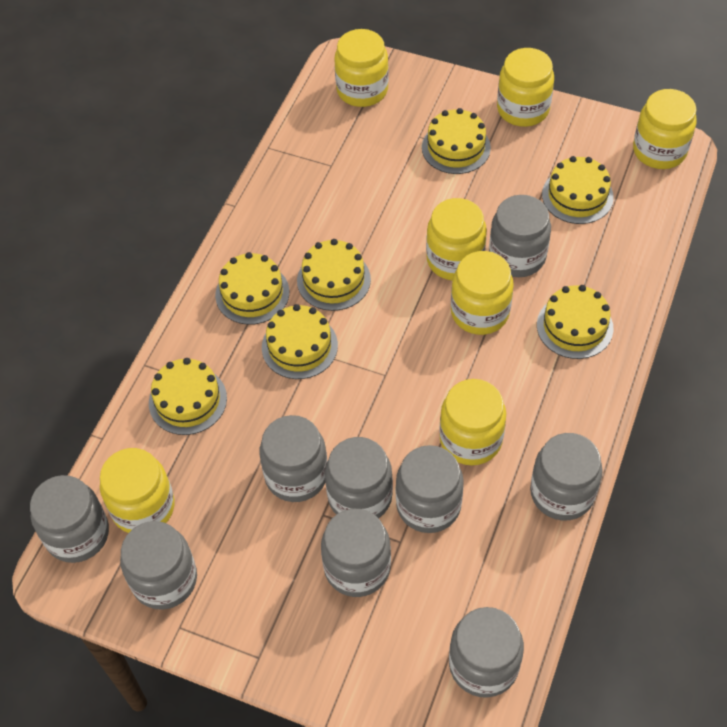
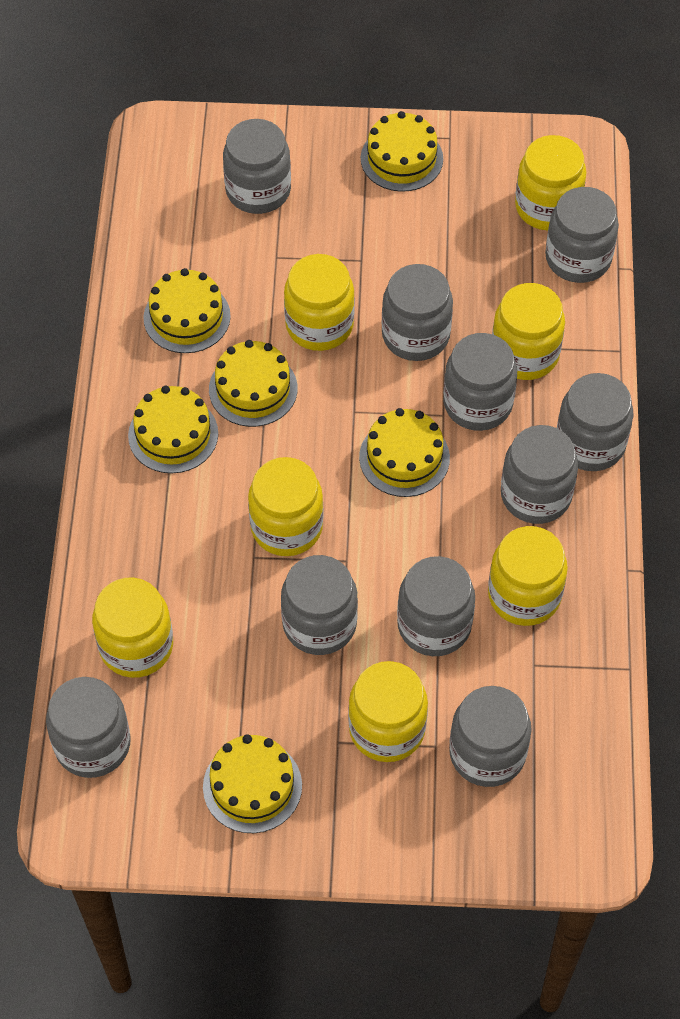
grey jar: [30,475,109,563] [120,521,197,610] [259,415,328,502] [321,509,391,597] [325,437,393,518] [396,445,464,533] [449,607,524,698] [489,195,551,277] [530,433,603,521] = 9 -> [46,677,131,778] [223,119,291,214] [281,555,358,655] [382,264,453,361] [397,556,475,656] [443,333,517,431] [449,686,532,787] [501,425,578,524] [545,187,619,283] [557,373,633,471] = 10
yellow cake: [149,358,227,435] [215,252,289,325] [262,304,338,379] [297,239,371,311] [422,108,491,174] [537,285,614,359] [542,156,614,224] = 7 -> [128,386,218,473] [143,268,231,353] [203,734,302,833] [209,340,298,427] [359,408,450,497] [361,111,443,192] = 6

